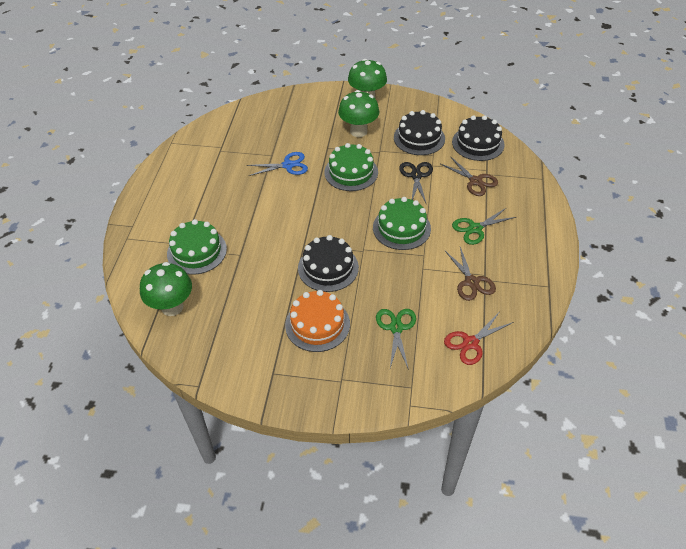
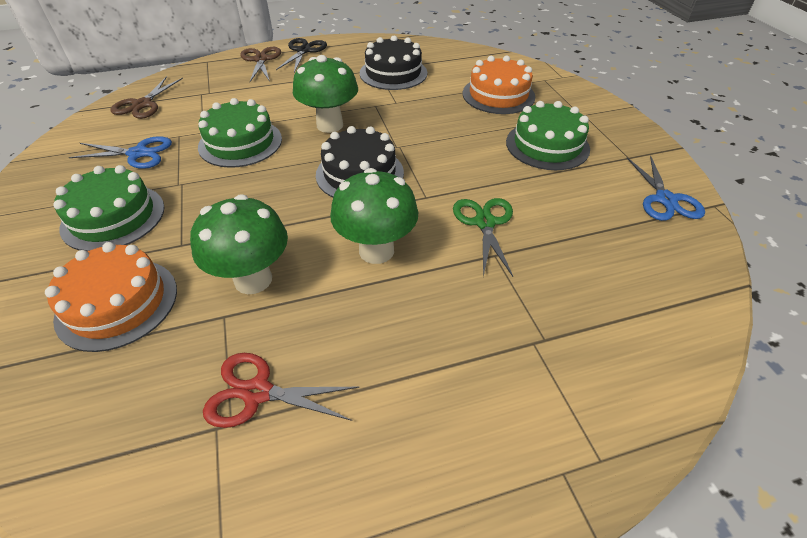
black cake: [298,235,359,292] [394,110,445,155] [452,115,505,161] = 3 -> [316,126,404,197] [360,35,427,90] = 2
blue scissors: [247,152,308,176] = 1 -> [69,136,172,169] [627,155,705,221] = 2
green scissors: [376,309,416,370] [452,208,516,245] = 2 -> [453,198,513,277] = 1
orange cake: [285,290,350,352] = 1 -> [45,242,177,352] [463,56,535,114] = 2

